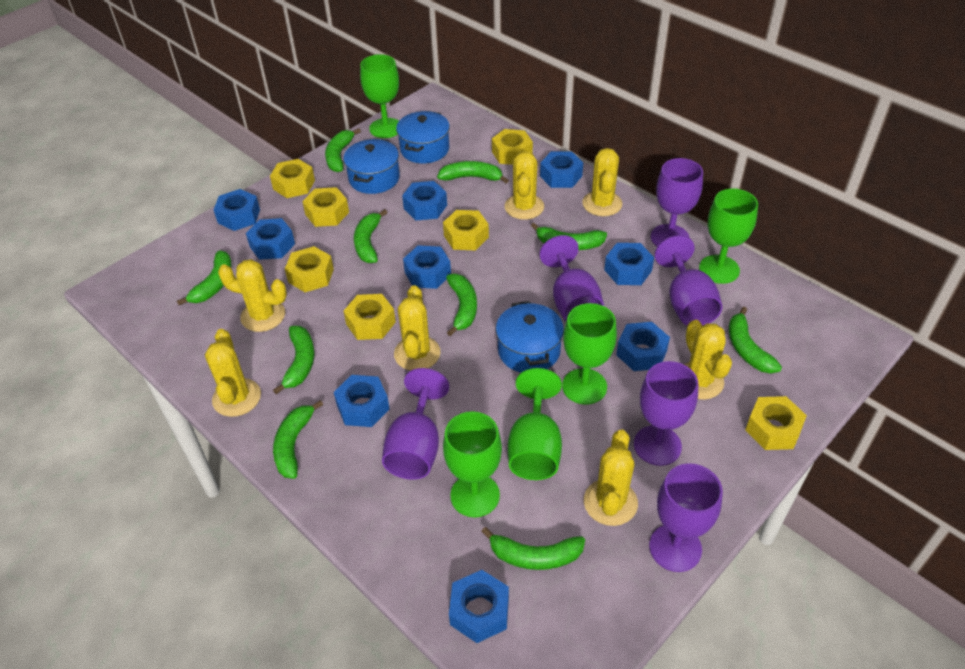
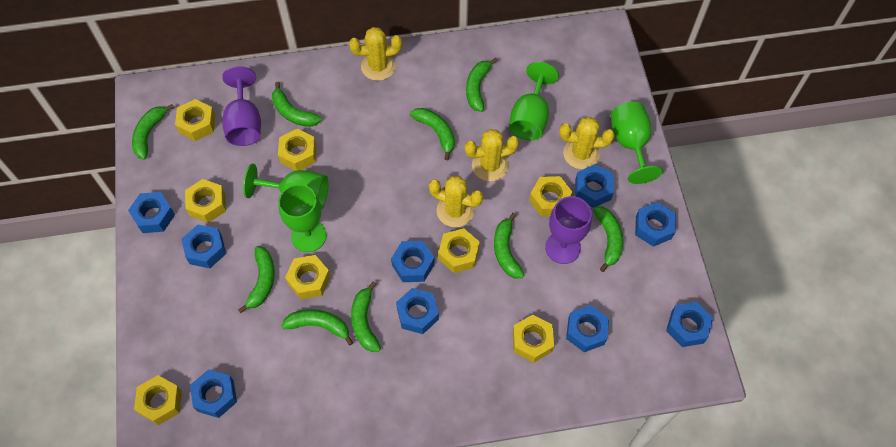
blue pot: [343,139,400,194] [396,111,450,163] [496,301,564,372] = 3 -> none = 0
green banana: [177,250,232,305] [273,326,314,394] [273,400,323,479] [325,128,361,172] [354,209,387,263] [437,161,509,183] [446,274,477,336] [481,527,585,570] [531,223,607,250] [729,306,782,374] = 10 -> [132,104,174,160] [238,246,275,313] [272,82,322,127] [282,309,353,346] [351,281,381,352] [410,108,455,160] [466,58,497,112] [494,213,524,278] [593,207,623,272] = 9
green goblet: [360,54,399,138] [443,411,502,518] [508,368,562,480] [562,303,617,405] [699,188,758,284] = 5 -> [243,164,328,210] [278,184,327,252] [509,62,559,140] [611,102,663,184] = 4
purple goblet: [382,368,449,480] [539,235,604,322] [634,361,698,466] [649,463,723,572] [651,158,703,247] [655,235,722,326] = 6 -> [222,66,261,146] [545,196,592,264] = 2
yellow cactus: [205,329,261,417] [218,259,287,332] [394,285,441,371] [505,151,544,220] [582,148,622,216] [584,429,638,526] [684,320,732,400] = 7 -> [349,27,402,81] [429,176,483,227] [465,129,519,181] [560,117,614,169] = 4
yellow nut: [270,159,315,198] [285,246,334,292] [302,187,349,227] [344,294,396,340] [443,210,489,250] [492,129,533,165] [745,396,807,450] = 7 -> [134,375,182,425] [175,99,215,141] [185,179,226,223] [278,128,317,171] [285,255,331,299] [438,228,480,273] [513,315,554,363] [529,176,572,216] = 8

